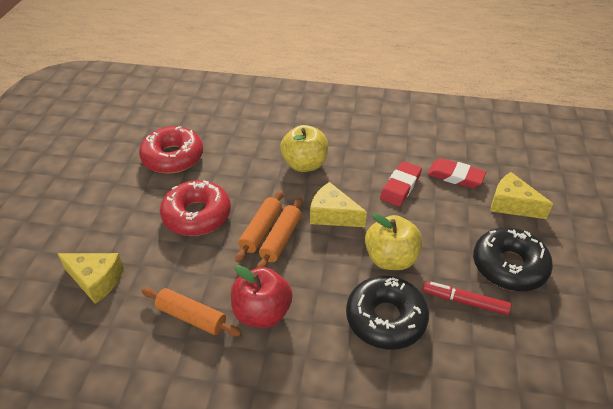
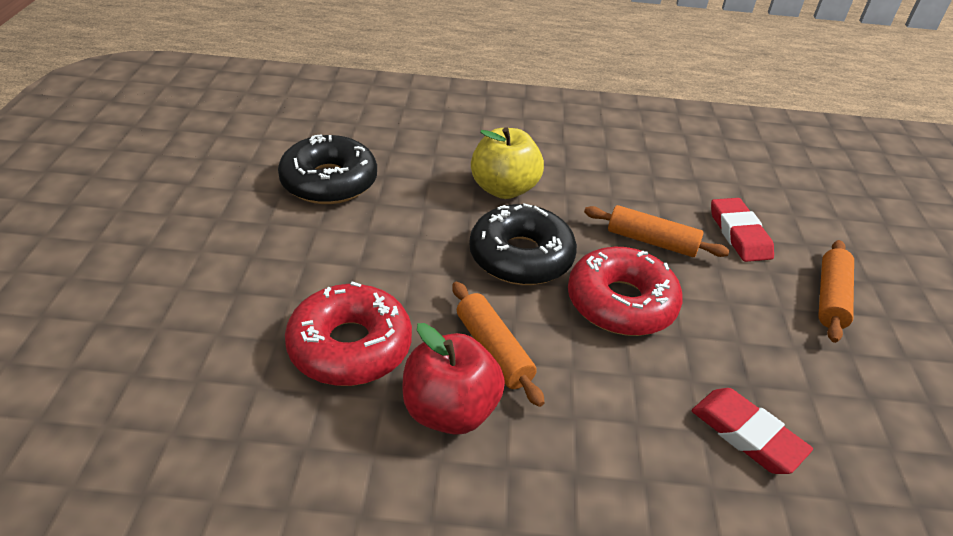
red marker: [423,282,511,315] = 1 -> none = 0
yellow apple: [280,125,328,172] [365,213,422,270] = 2 -> [471,127,544,199] = 1
yellow cheese: [57,253,124,304] [310,182,367,227] [491,172,553,219] = 3 -> none = 0

